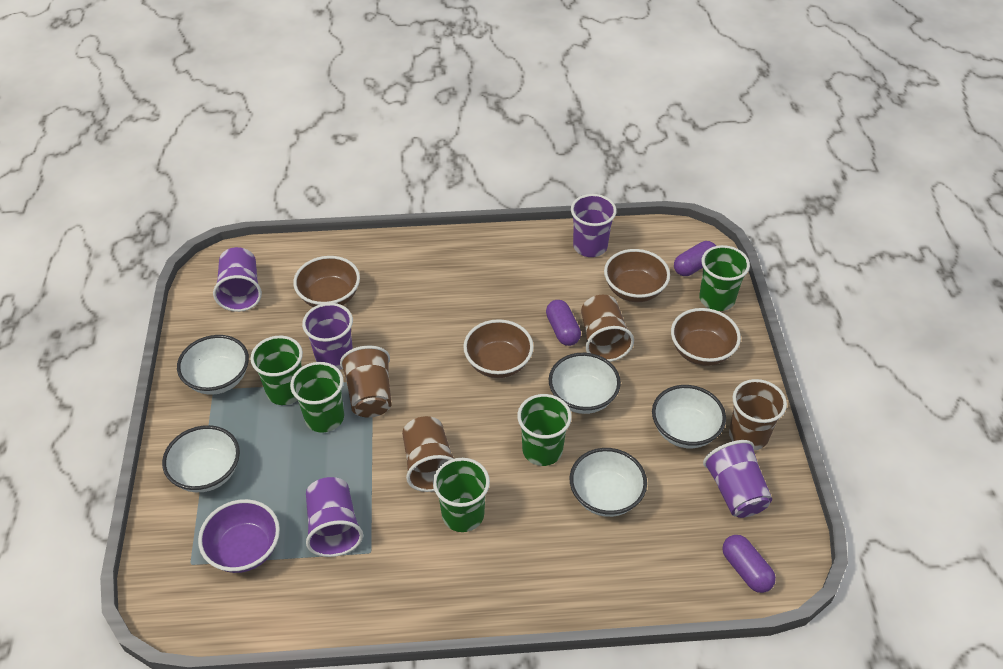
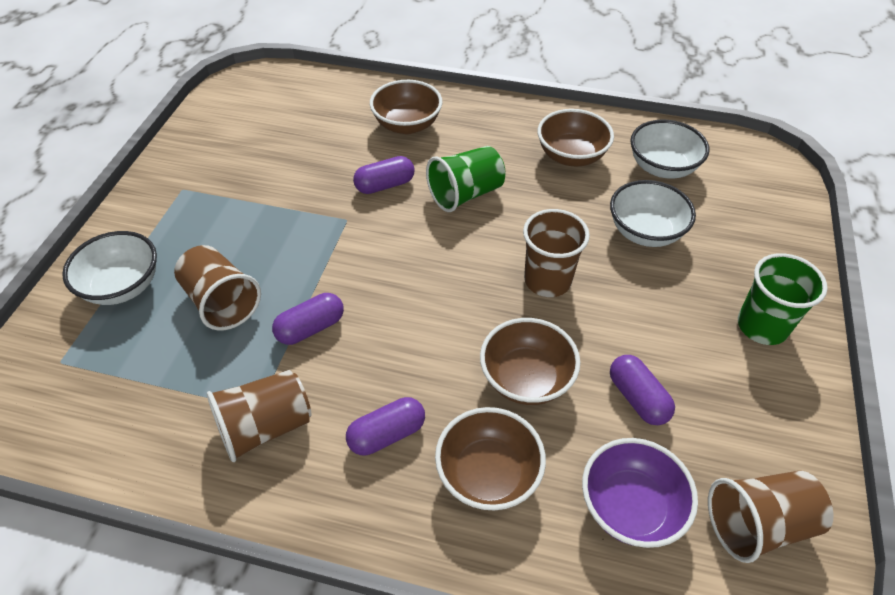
green cup: [250,336,303,405] [290,362,344,433] [433,458,490,532] [517,394,572,466] [699,245,750,311] = 5 -> [426,146,505,212] [738,253,828,345] = 2
purple capsule: [546,300,581,346] [674,241,716,276] [722,535,776,593] = 3 -> [272,293,344,345] [346,397,425,455] [353,156,415,194] [610,355,675,425] = 4
purple cup: [213,247,262,312] [302,303,353,370] [306,477,363,557] [571,194,617,257] [703,440,772,518] = 5 -> none = 0
white bowl: [162,425,240,492] [177,335,249,395] [549,353,621,414] [570,448,647,517] [652,385,726,448] = 5 -> [62,231,157,305] [610,180,696,247] [631,119,709,179] = 3

